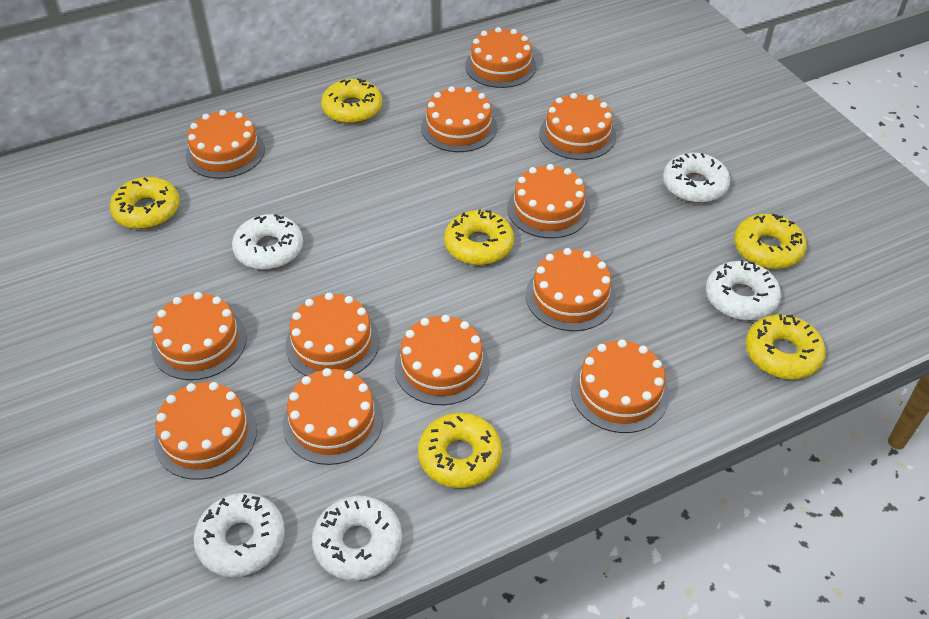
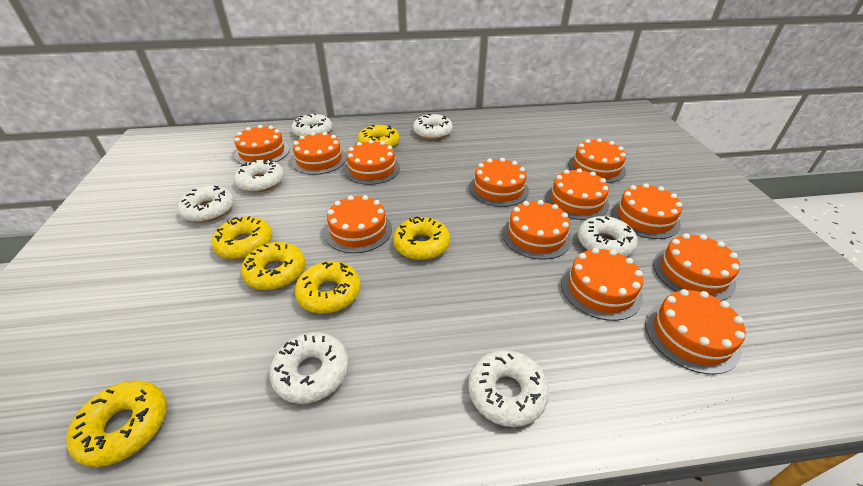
white donut: [194,493,285,577] [232,214,303,270] [312,495,402,581] [663,153,730,203] [706,260,781,321] = 5 -> [177,185,234,223] [234,159,284,192] [270,332,349,404] [291,113,332,137] [413,114,453,140] [468,350,549,427] [577,216,638,257] = 7

